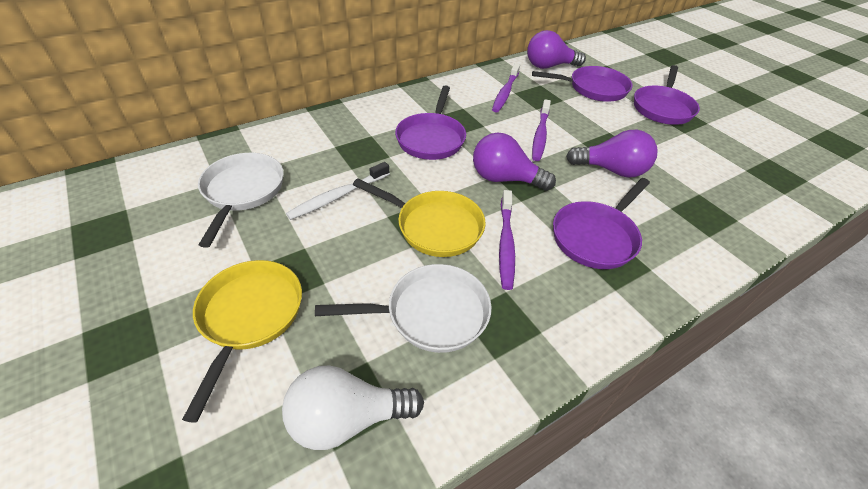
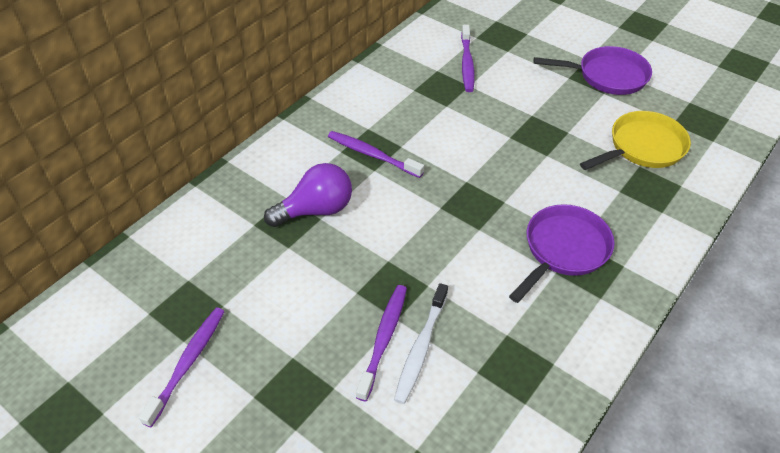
purple light bulb: [473,133,556,191] [527,30,586,69] [566,130,657,178] = 3 -> [264,163,352,227] = 1
purple pan: [395,86,466,160] [532,66,632,102] [553,178,650,269] [634,65,700,125] = 4 -> [509,204,615,303] [534,46,652,95] = 2
purple toothbrush: [492,63,520,113] [499,190,515,290] [532,99,551,161] = 3 -> [139,308,225,427] [328,131,424,178] [356,285,407,401] [461,25,475,92] = 4
white light bulb: [282,365,424,450] = 1 -> none = 0
white pan: [198,153,284,248] [315,264,492,353] = 2 -> none = 0
yellow pan: [182,260,302,423] [353,179,485,257] = 2 -> [580,111,691,170] = 1

